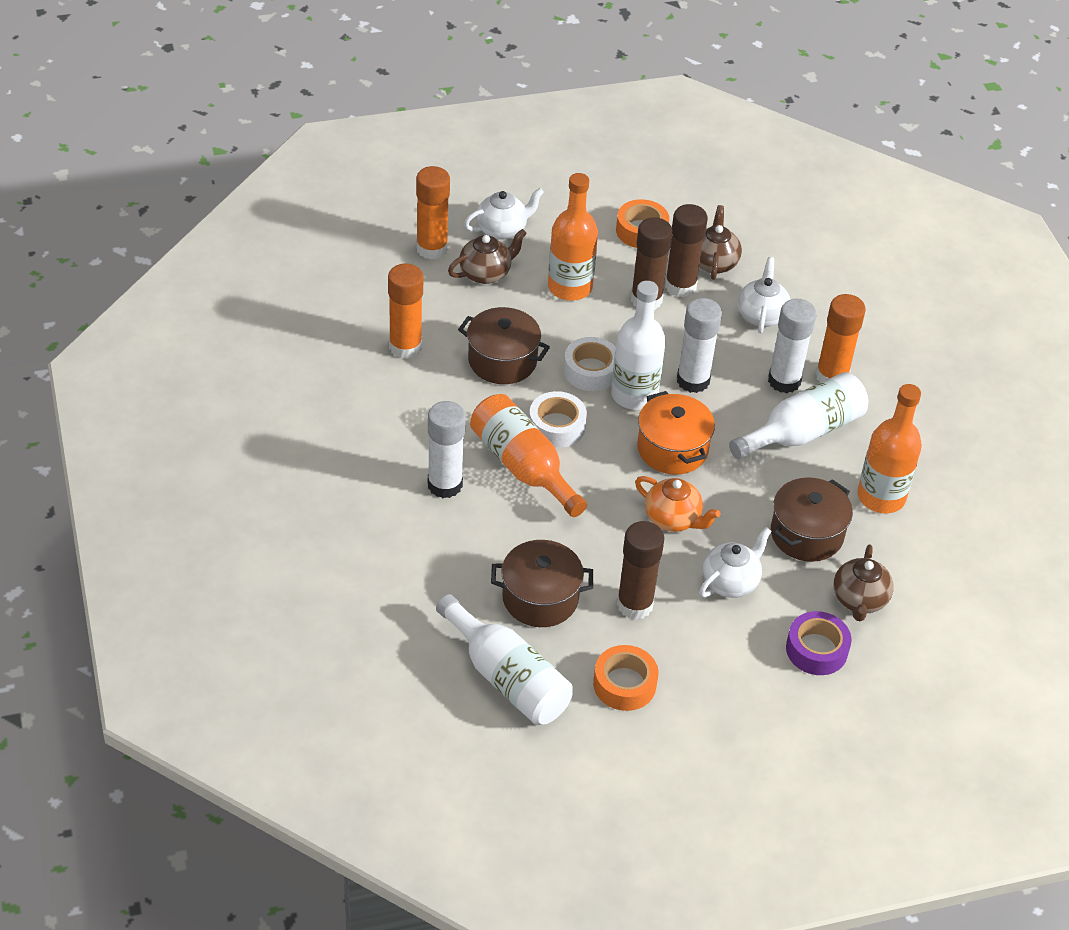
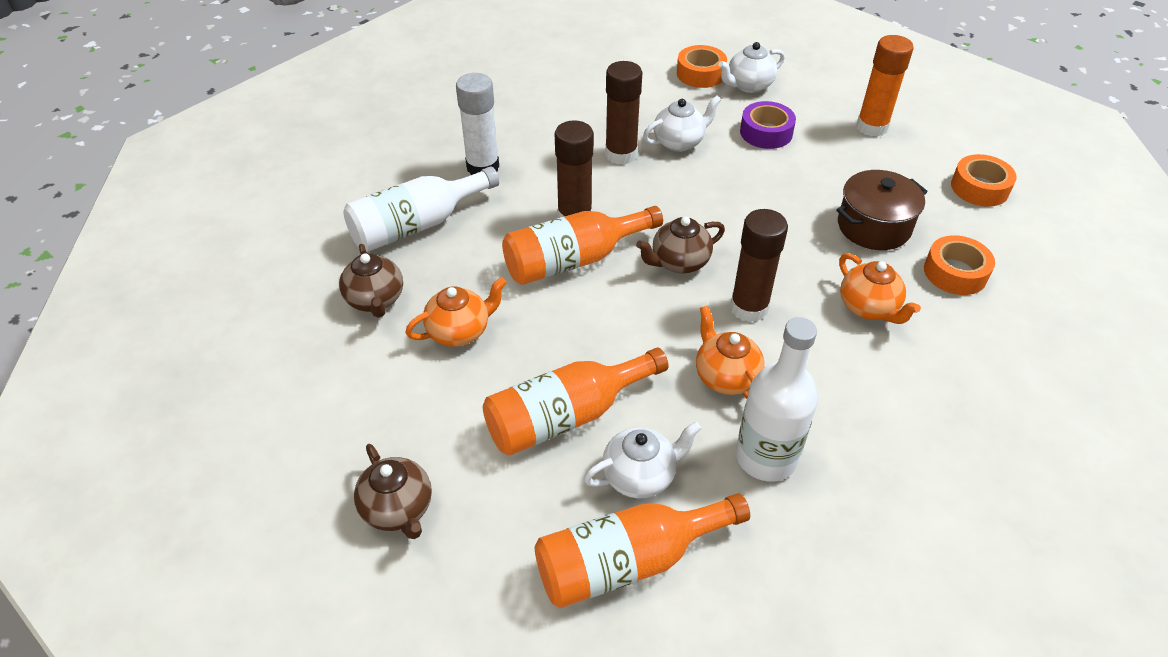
brown pot: [458,307,550,384] [491,540,593,627] [771,477,853,562] = 3 -> [836,170,928,250] = 1
orange glue stick: [388,264,423,359] [416,166,450,260] [815,294,866,382] = 3 -> [856,35,914,137] = 1
orange pot: [637,391,715,475] = 1 -> none = 0
orange tape: [593,645,658,711] [616,199,669,248] = 2 -> [677,45,727,88] [924,235,995,295] [951,154,1017,207] = 3
orange teapot: [635,476,720,532] = 1 -> [406,277,506,347] [696,306,764,399] [839,253,921,324] = 3
white bottle: [436,594,573,725] [611,281,666,410] [729,372,868,459] = 3 -> [343,167,499,252] [736,317,818,481] = 2
white glue stick: [428,401,466,498] [677,298,722,393] [768,299,816,393] = 3 -> [456,73,499,175] = 1
white tape: [529,391,587,448] [564,337,616,391] = 2 -> none = 0

